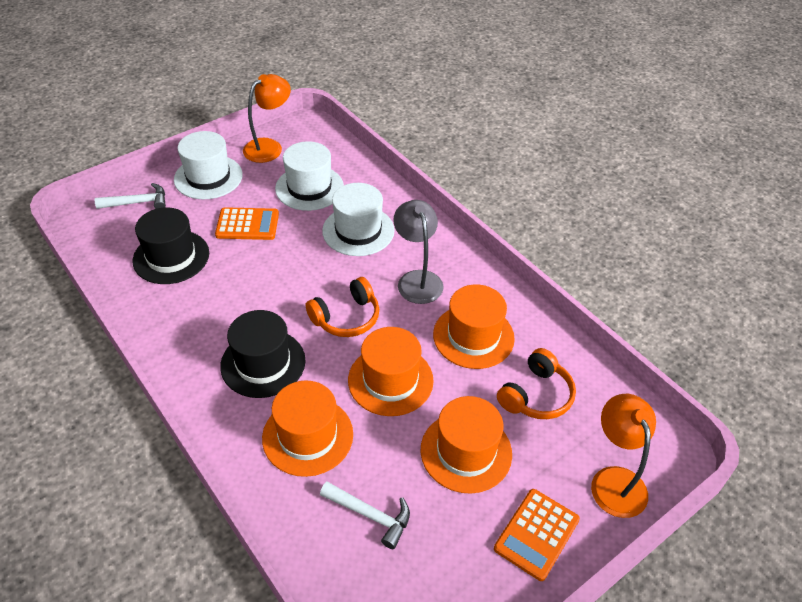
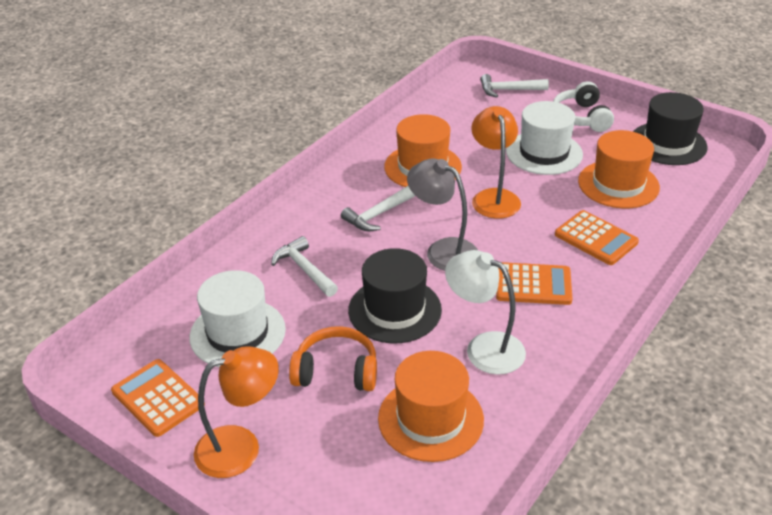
orange calculator: [215,207,279,240] [494,489,580,581] = 2 -> [111,359,205,437] [496,262,573,305] [555,210,639,265] = 3
orange hat: [262,380,353,477] [348,327,434,416] [421,396,512,494] [433,284,515,369] = 4 -> [378,351,484,462] [384,114,462,187] [578,130,660,208] = 3
orange headphones: [306,277,379,337] [497,348,576,419] = 2 -> [289,326,377,391] = 1
white hammer: [95,183,166,209] [320,482,410,549] = 2 -> [271,236,338,297] [341,186,415,231] [480,74,549,98] = 3
white hat: [174,131,243,200] [275,141,344,211] [322,183,395,256] = 3 -> [189,270,286,367] [506,101,583,175] = 2
white headphones: none = 0 -> [553,81,614,132] = 1
white lamp: none = 0 -> [445,250,526,375] = 1

